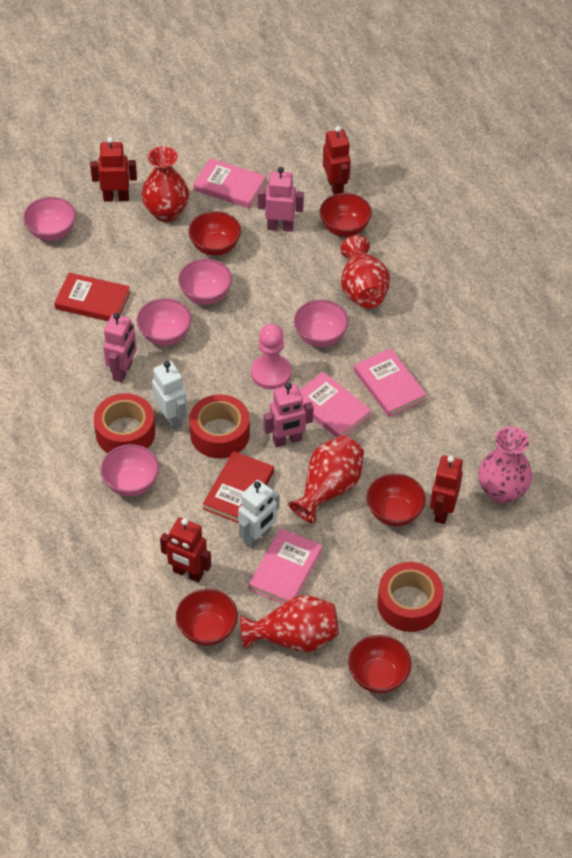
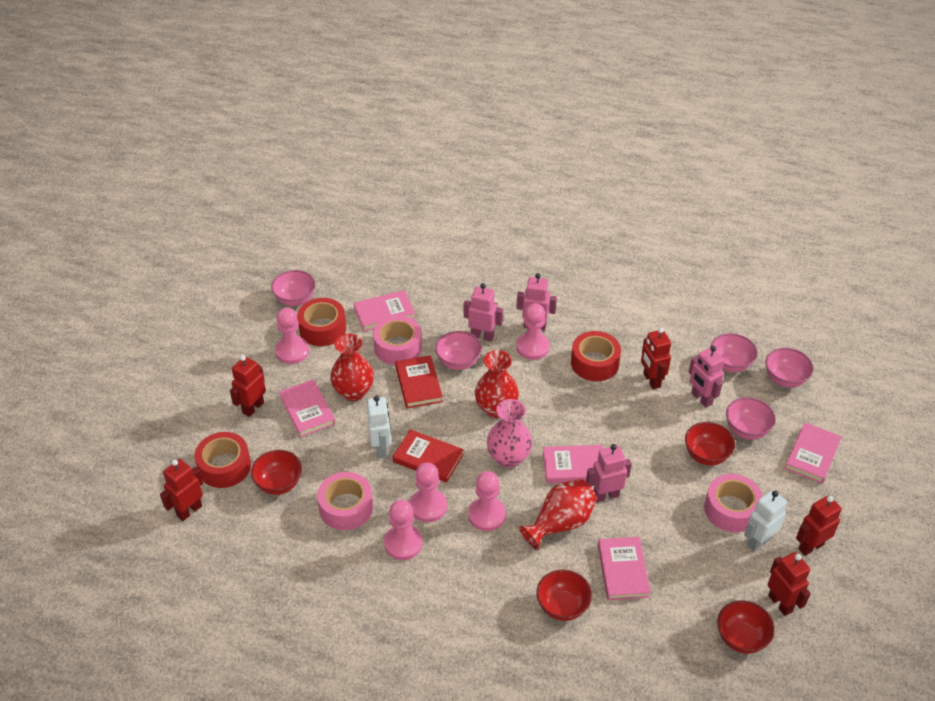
pink book: [193,158,266,209] [249,528,322,604] [299,372,372,438] [354,348,427,417] = 4 -> [279,379,336,437] [354,290,415,331] [543,445,604,483] [598,537,651,600] [784,422,842,484] = 5
pink pawn: [251,324,291,389] = 1 -> [275,308,309,364] [384,500,423,560] [410,462,447,522] [468,471,506,531] [516,303,550,360] = 5
pink robot: [103,313,137,382] [258,167,304,232] [264,383,313,447] = 3 -> [464,283,503,342] [516,273,557,331] [586,444,632,502] [689,346,724,408] = 4
pink tape: none = 0 -> [317,472,373,530] [373,316,422,365] [704,474,763,532] = 3
red bowl: [176,589,238,646] [188,211,241,256] [320,193,372,237] [348,635,412,693] [367,473,426,526] = 5 -> [251,450,302,495] [536,570,592,621] [685,422,735,466] [717,600,775,654] = 4
red robot: [90,137,137,202] [160,517,211,582] [323,126,351,195] [430,455,463,524] = 4 -> [160,459,203,521] [230,355,266,417] [641,328,671,389] [768,552,811,616] [796,495,842,556] = 5
red vase: [141,146,189,222] [240,595,339,652] [288,435,364,523] [340,235,390,308] = 4 -> [330,334,374,401] [475,350,519,418] [519,479,597,550] = 3

